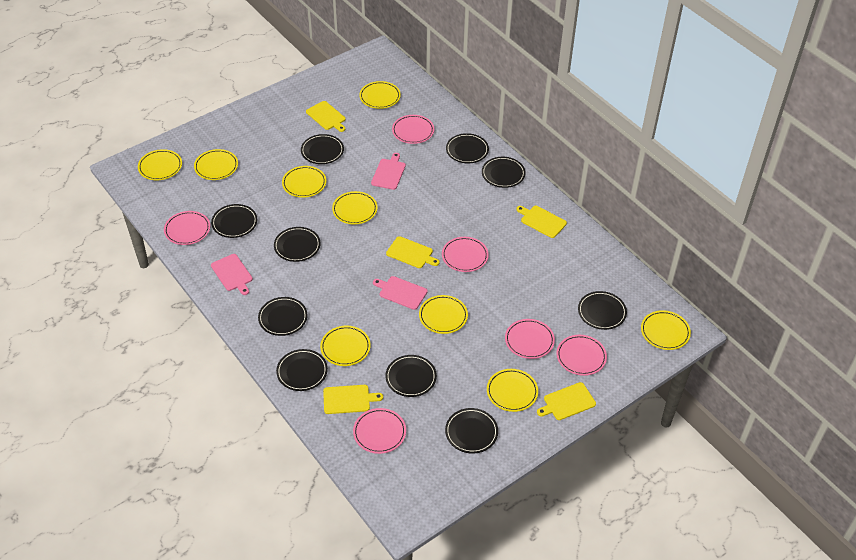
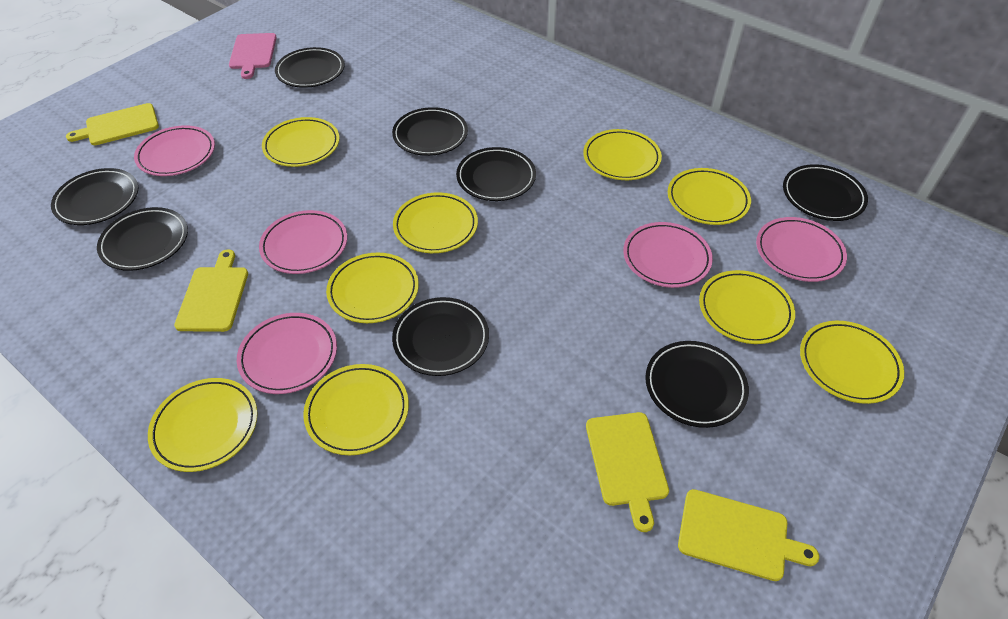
black plate: [211,204,258,238] [258,297,308,336] [274,227,321,262] [276,349,328,391] [301,134,344,164] [385,355,437,397] [445,408,498,454] [446,133,489,164] [482,157,526,188] [578,291,627,330] = 10 -> [51,168,138,225] [97,207,188,271] [275,47,345,88] [392,107,468,156] [392,297,489,376] [456,147,536,201] [645,341,749,428] [783,164,868,221] = 8
pink cutting board: [211,254,253,295] [371,153,406,190] [373,276,428,310] = 3 -> [229,33,277,79] = 1
pink plate: [164,211,210,245] [353,408,406,454] [392,115,434,144] [442,237,489,272] [505,319,555,359] [556,335,607,376] = 6 -> [134,125,215,176] [237,313,337,394] [259,210,347,274] [623,222,713,288] [756,217,847,282] = 5
yellow cutting board: [306,101,346,132] [323,385,383,414] [386,236,440,268] [516,206,567,238] [537,382,596,420] = 5 -> [66,103,159,145] [174,249,248,332] [586,412,669,532] [678,489,819,581] = 4

